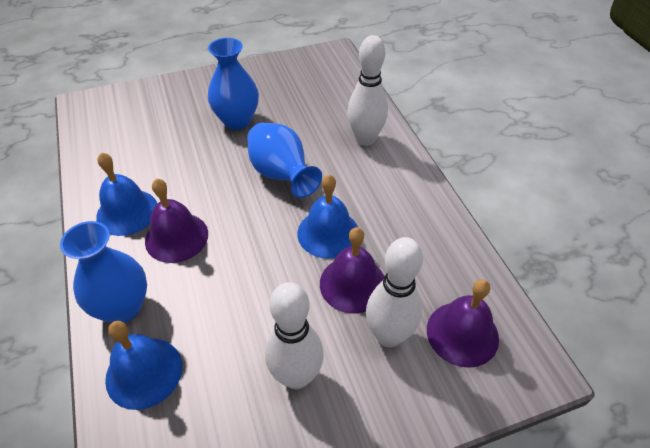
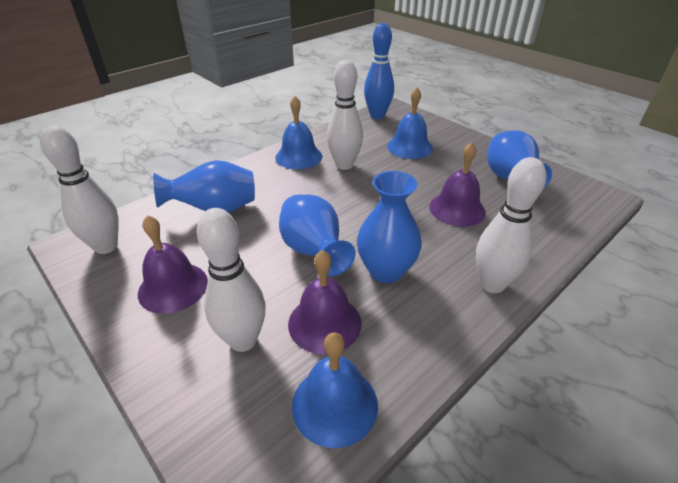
blue bowling pin: none = 0 -> [364,23,394,119] = 1
blue vase: [60,221,147,323] [208,38,259,130] [247,123,322,198] = 3 -> [153,160,255,213] [279,194,355,276] [357,171,422,283] [487,130,552,189] = 4
white bowling pin: [265,282,324,389] [348,35,388,146] [366,237,423,348] = 3 -> [40,125,119,254] [197,208,266,352] [327,60,363,170] [476,157,546,293] = 4

